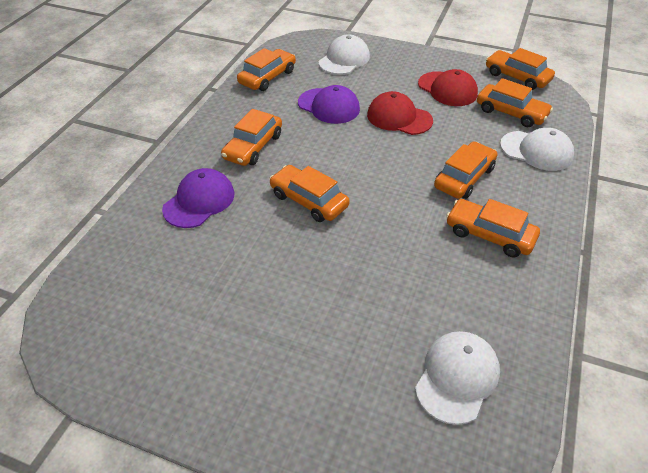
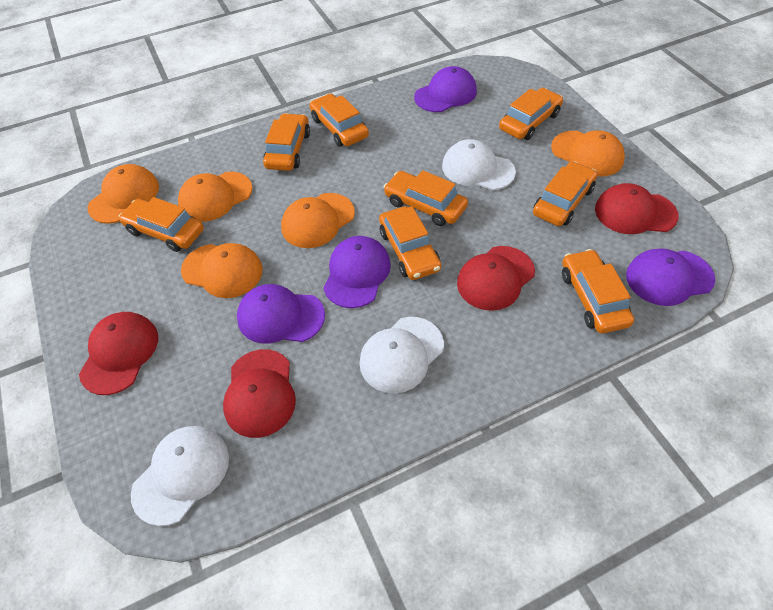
orange cap: none = 0 -> [88,164,159,224] [178,172,252,222] [181,243,263,298] [281,193,355,248] [551,130,625,177] = 5
orange car: [221,109,282,166] [237,48,296,91] [269,165,350,222] [434,142,497,199] [446,199,540,257] [477,78,553,127] [486,48,555,90] = 7 -> [119,197,204,252] [263,113,310,171] [309,94,369,147] [379,206,441,280] [384,170,468,226] [499,88,563,140] [533,161,597,226] [562,249,634,333] = 8
purple cap: [162,168,235,228] [298,85,360,124] = 2 -> [237,284,325,344] [323,236,391,308] [414,66,477,112] [626,248,715,306] = 4
red cap: [367,91,433,135] [418,69,478,106] = 2 -> [79,312,158,395] [223,349,296,438] [457,246,535,311] [595,183,679,234] = 4

